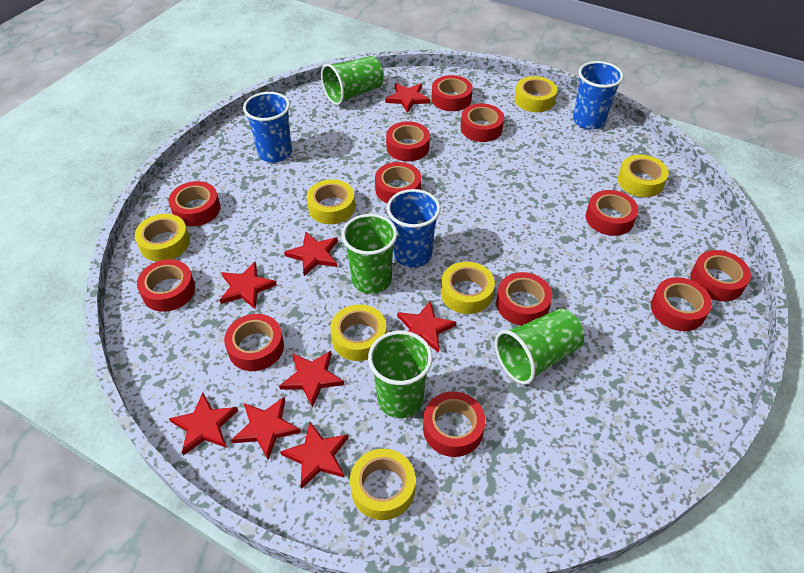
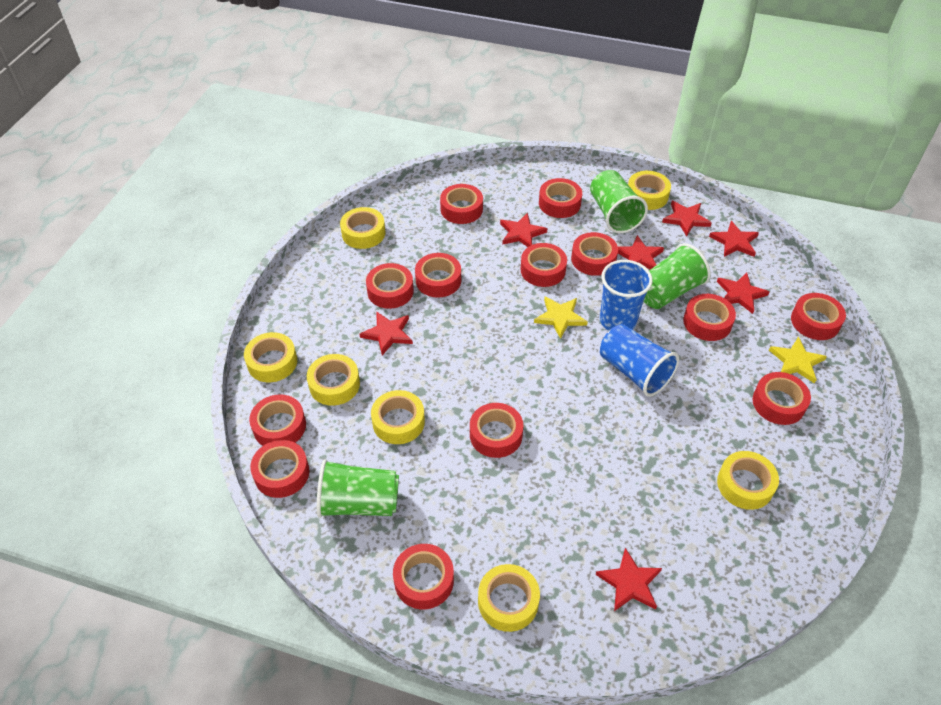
blue cup: [243,92,292,163] [387,189,441,267] [573,61,624,130] = 3 -> [600,260,653,331] [600,324,679,397] = 2
green cup: [321,56,384,105] [342,214,397,294] [368,331,433,418] [495,309,584,385] = 4 -> [317,459,399,518] [590,170,648,233] [644,243,711,309] = 3
red star: [169,392,238,455] [220,262,277,309] [231,397,301,460] [279,351,344,407] [280,422,348,489] [284,231,338,276] [385,83,430,113] [397,301,456,353] = 8 -> [359,312,413,355] [500,213,547,247] [596,548,662,611] [618,235,664,269] [662,201,712,236] [709,221,759,257] [717,273,769,314] = 7
red tape: [137,259,195,312] [168,181,220,226] [224,314,284,371] [375,162,421,203] [386,121,430,161] [423,391,485,457] [432,75,473,111] [461,104,504,142] [496,272,552,325] [586,190,638,236] [651,277,712,331] [690,250,751,301] = 12 -> [249,394,306,446] [250,440,309,498] [366,263,414,309] [393,544,454,609] [415,253,461,298] [440,184,483,224] [470,403,523,458] [521,243,567,287] [539,178,582,218] [571,232,618,276] [683,294,736,341] [752,372,811,425] [791,293,846,340] = 13
yellow star: none = 0 -> [534,297,588,339] [769,337,827,384] = 2

